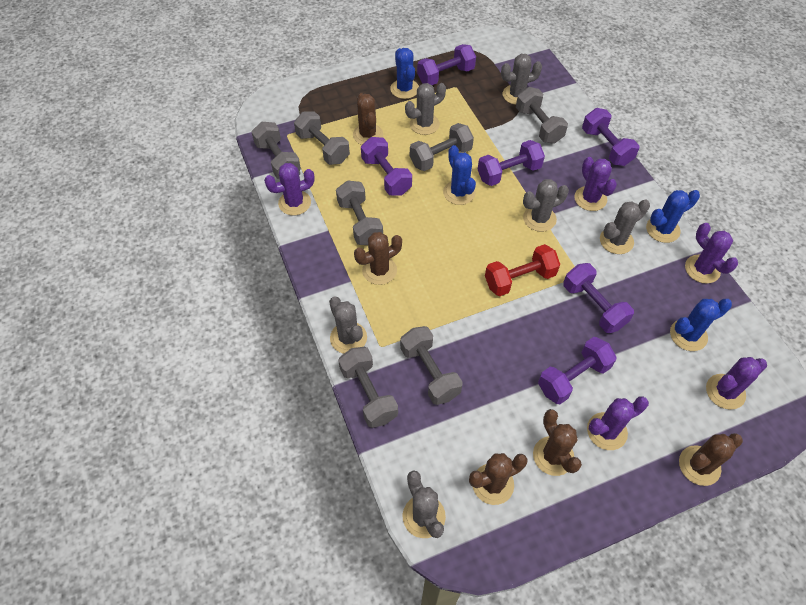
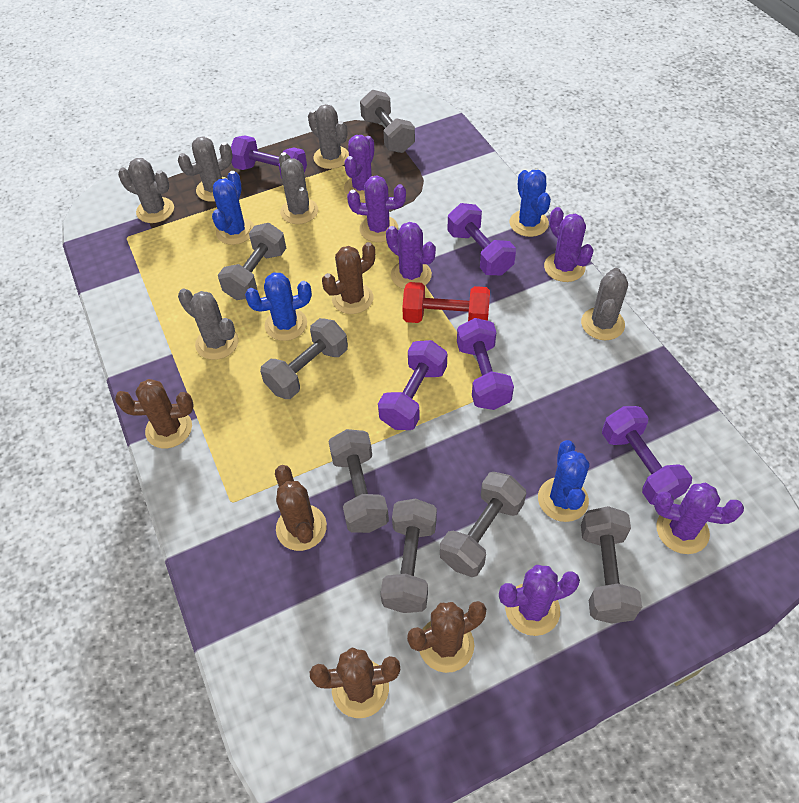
purple cactus: [264,163,315,215] [574,157,617,211] [587,396,649,450] [685,223,738,284] [706,357,767,410] = 5 -> [344,135,374,200] [347,175,406,242] [386,222,436,289] [499,565,580,636] [544,207,594,282] [654,483,744,554] = 6
purple dumbbell: [361,137,412,195] [417,44,476,85] [478,140,545,186] [538,337,617,404] [563,263,634,333] [582,108,640,166] = 6 -> [231,135,307,178] [378,340,447,430] [447,203,516,276] [457,318,514,410] [602,406,692,505] = 5

